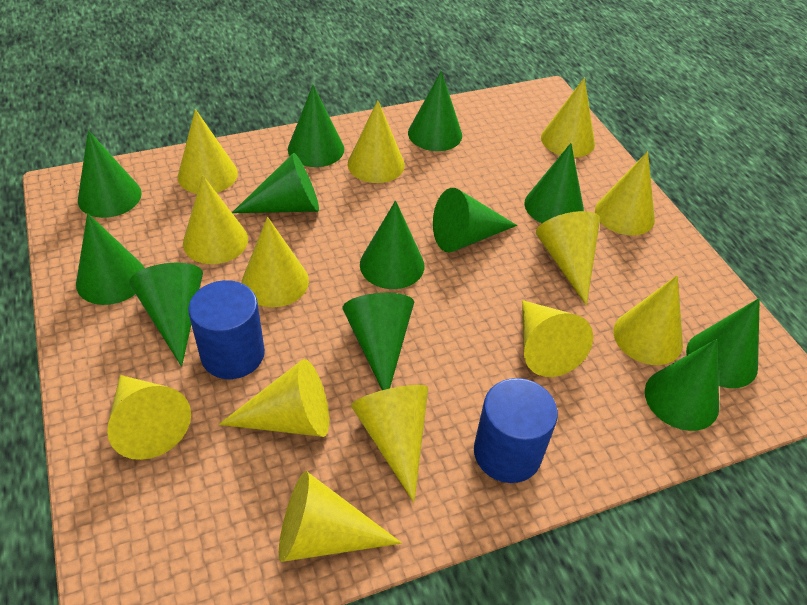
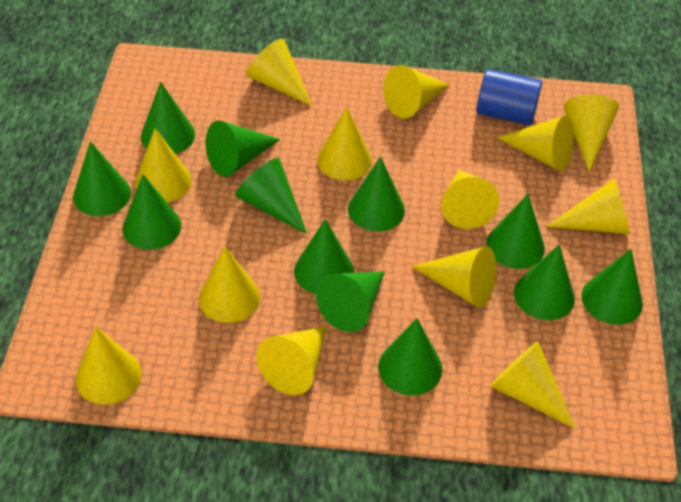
blue cylinder: [188,280,265,379] [474,378,558,483] = 2 -> [476,69,542,125] = 1

